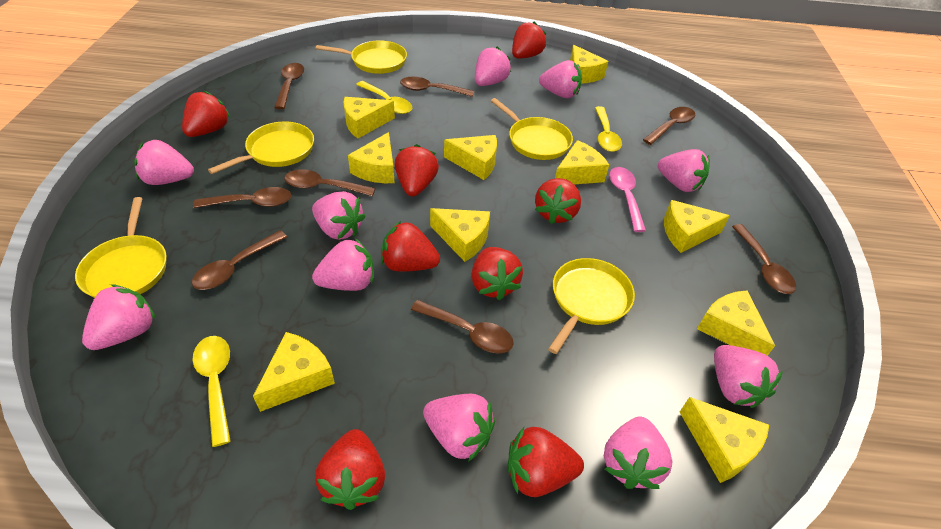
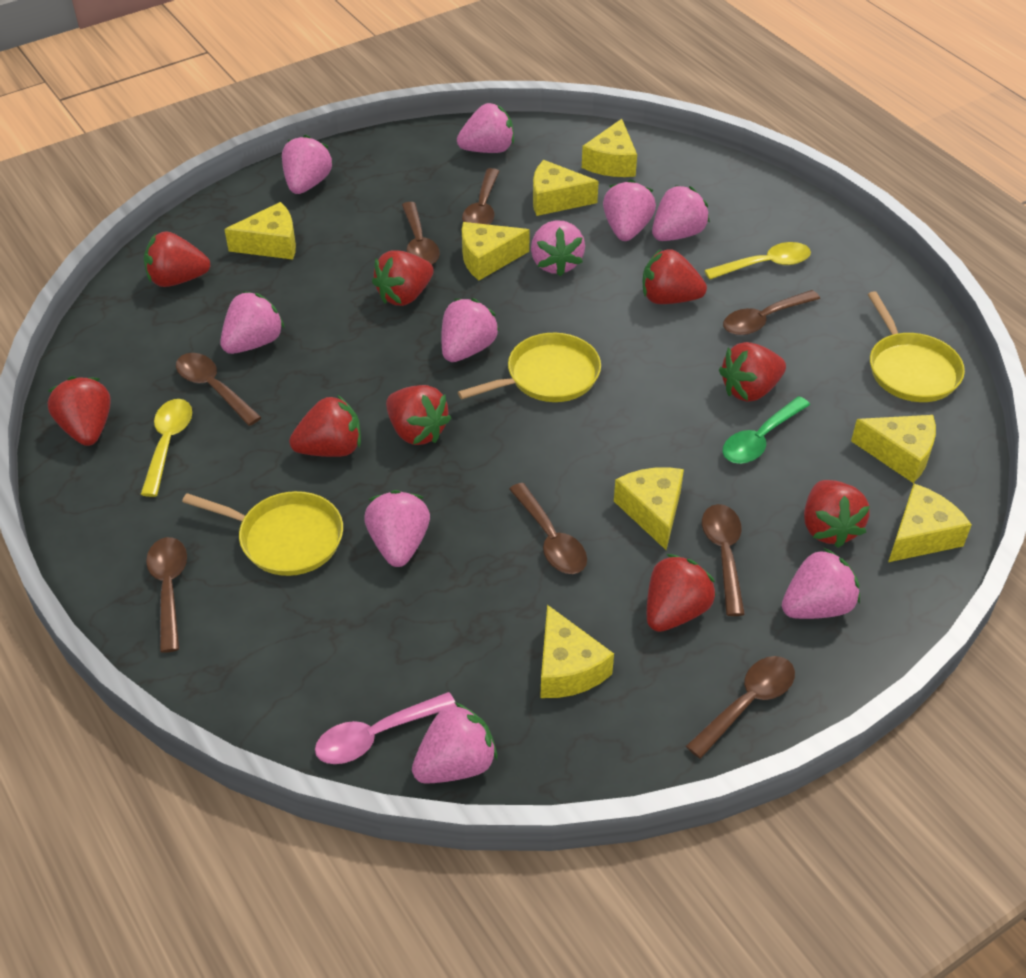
green spoon: none = 0 -> [723,396,810,464] = 1
red strawberry: [182,91,231,137] [315,429,385,510] [381,221,440,272] [395,144,439,196] [471,247,523,301] [508,427,584,497] [512,22,546,59] [535,178,581,224] = 8 -> [48,376,110,446] [144,231,210,287] [289,395,361,457] [372,250,434,306] [386,385,451,445] [643,249,707,304] [647,554,716,632] [719,342,786,402] [804,480,870,548] = 9
yellow cheese: [253,332,335,412] [343,97,395,138] [348,132,394,183] [430,208,490,262] [444,135,497,180] [555,140,609,184] [570,45,608,84] [664,200,730,253] [680,397,769,483] [697,290,775,356] = 10 -> [224,202,296,260] [462,222,530,280] [533,160,599,216] [540,605,614,698] [582,119,637,177] [614,467,684,550] [851,415,936,483] [888,484,972,562] = 8
yellow pan: [75,197,167,298] [208,121,314,174] [316,40,407,74] [491,98,573,160] [548,258,635,354] = 5 -> [182,491,343,576] [458,333,601,402] [867,291,965,402] = 3
yellow spoon: [192,336,231,447] [356,81,412,114] [595,106,622,152] = 3 -> [140,399,192,497] [704,242,811,280] = 2

